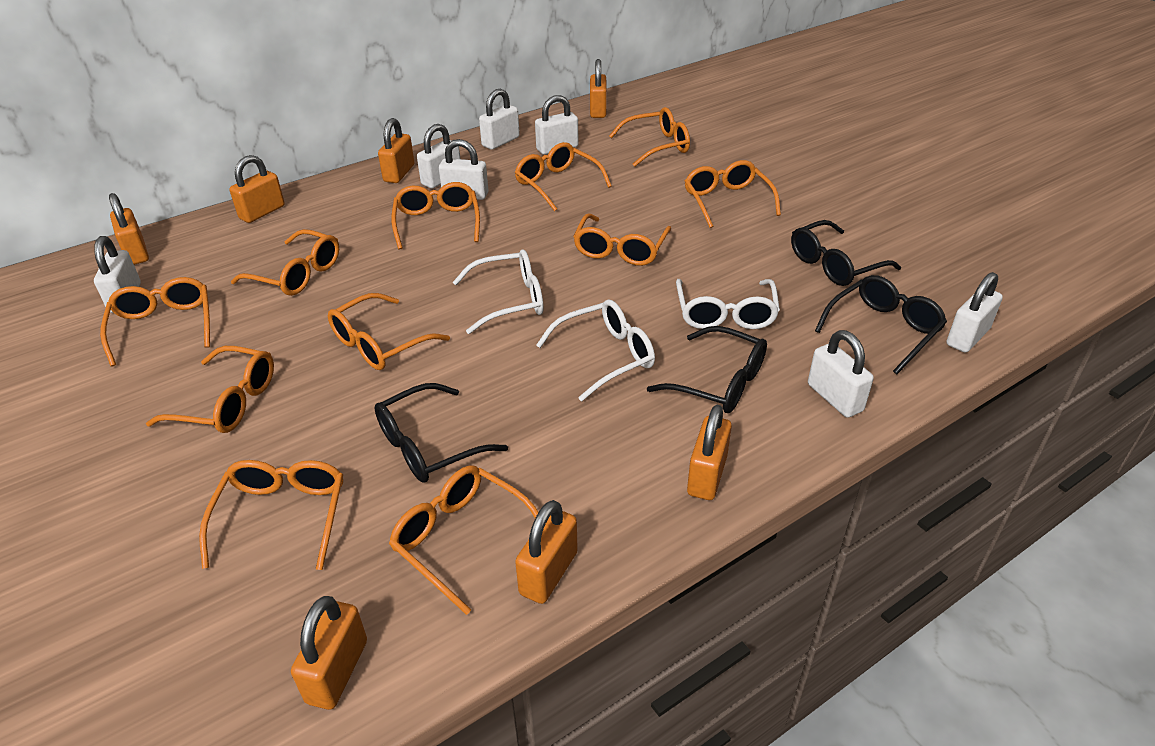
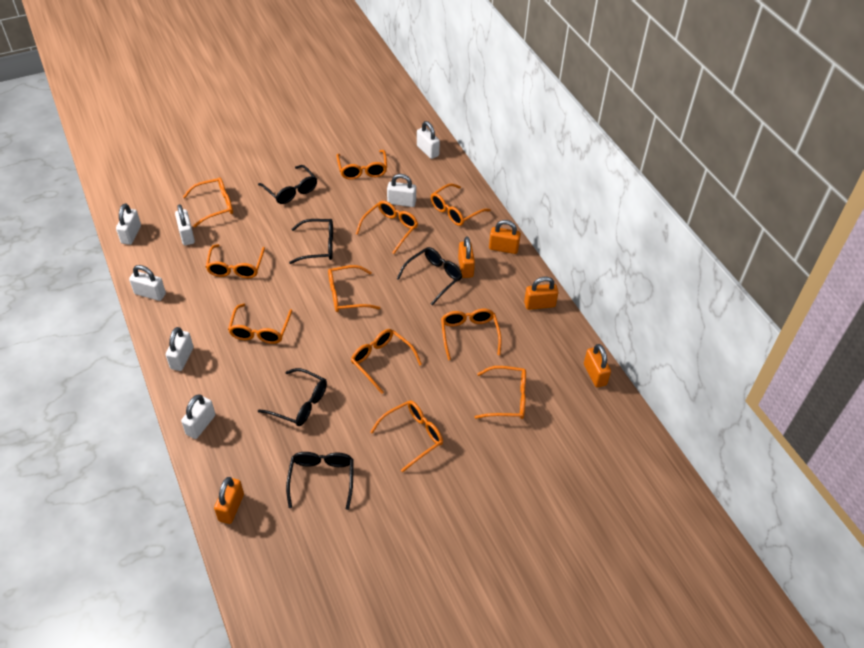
black glasses: [374,383,508,483] [647,326,767,413] [791,220,901,286] [815,275,947,374] = 4 -> [258,165,317,204] [258,368,327,426] [286,452,353,510] [289,219,333,264] [397,247,462,305] = 5
orange padlock: [109,193,149,265] [229,155,285,223] [291,596,367,710] [378,118,414,183] [515,500,578,604] [590,59,607,118] [687,405,732,500] = 7 -> [214,477,244,524] [458,237,475,278] [489,220,521,254] [524,277,558,310] [584,344,611,388] = 5
white glasses: [453,249,544,334] [536,300,655,401] [676,279,780,329] = 3 -> none = 0

